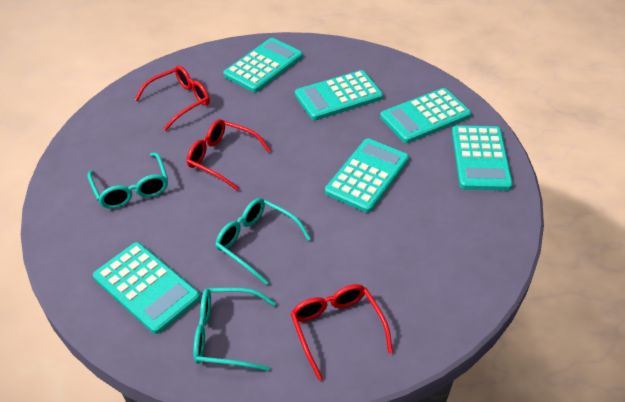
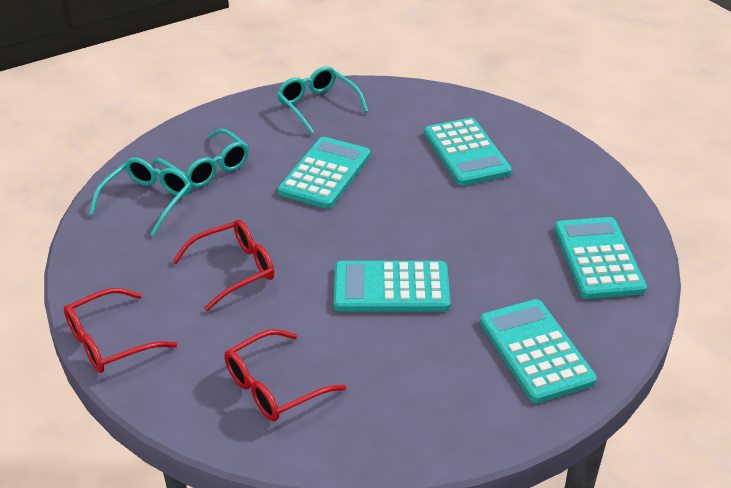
turquoise calculator: [93,242,200,334] [223,38,303,92] [295,70,383,120] [325,138,409,213] [380,88,471,143] [452,125,513,190] = 6 -> [278,137,370,209] [334,261,451,312] [424,118,512,186] [479,299,597,403] [554,217,647,299] = 5

